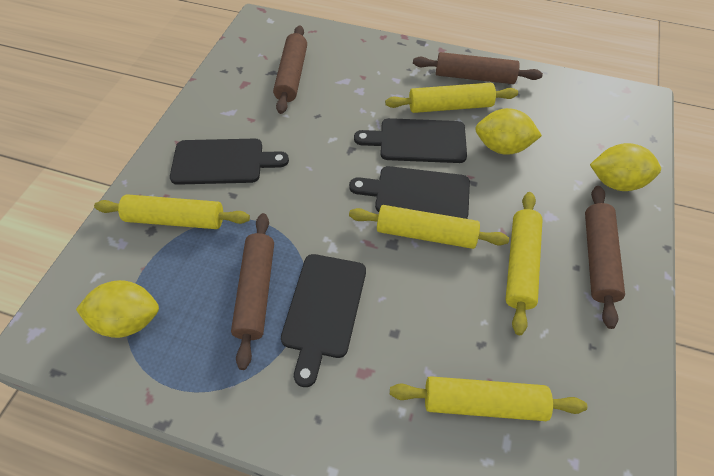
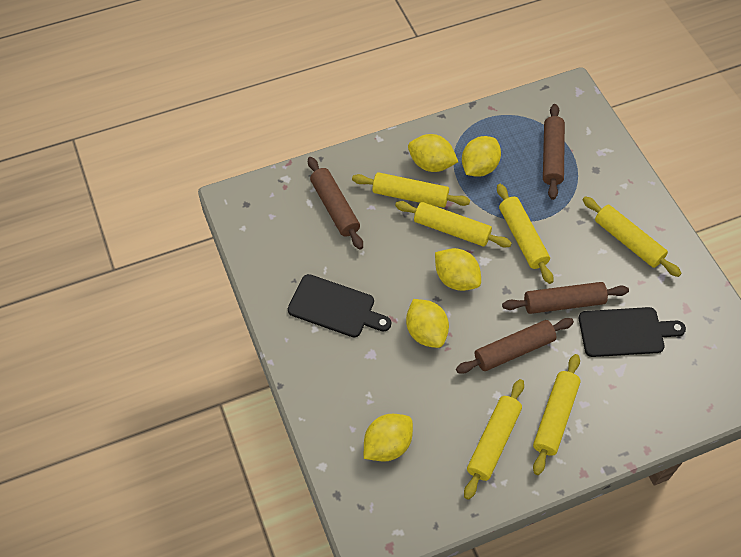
black cutting board: [170,139,289,185] [281,254,366,387] [349,166,470,219] [354,118,467,163] = 4 -> [288,274,391,337] [579,307,686,357] = 2
yellow lemon: [76,280,159,338] [475,108,542,155] [590,143,661,191] = 3 -> [364,414,413,462] [406,299,449,348] [408,134,458,172] [435,248,481,291] [462,136,501,177] = 5
yellow rolling pin: [94,194,250,229] [349,205,509,249] [385,83,518,113] [390,376,587,421] [505,192,543,335] = 5 -> [352,172,470,208] [395,201,512,248] [464,379,524,500] [497,184,553,284] [533,354,581,475] [583,196,682,277] = 6

